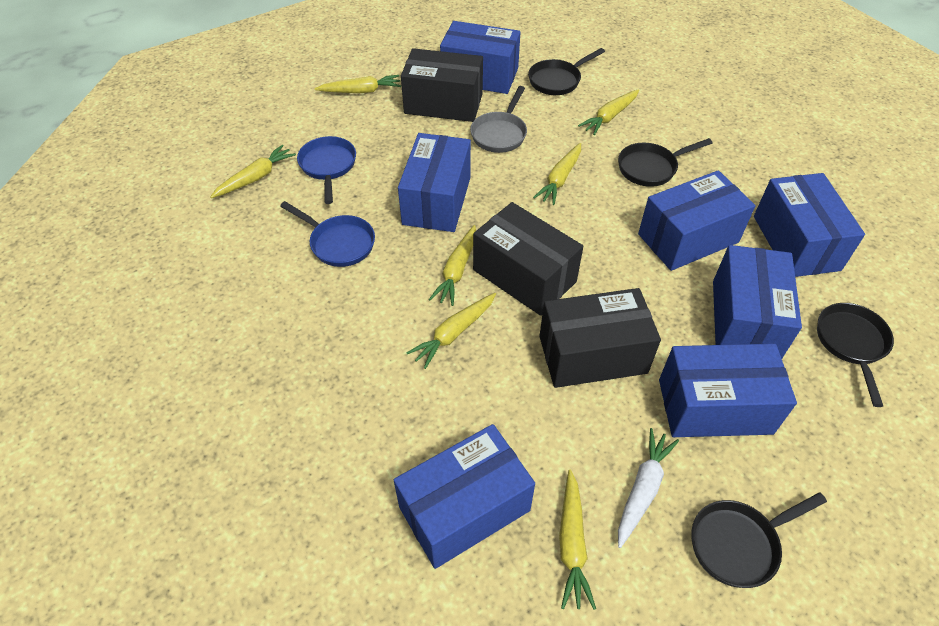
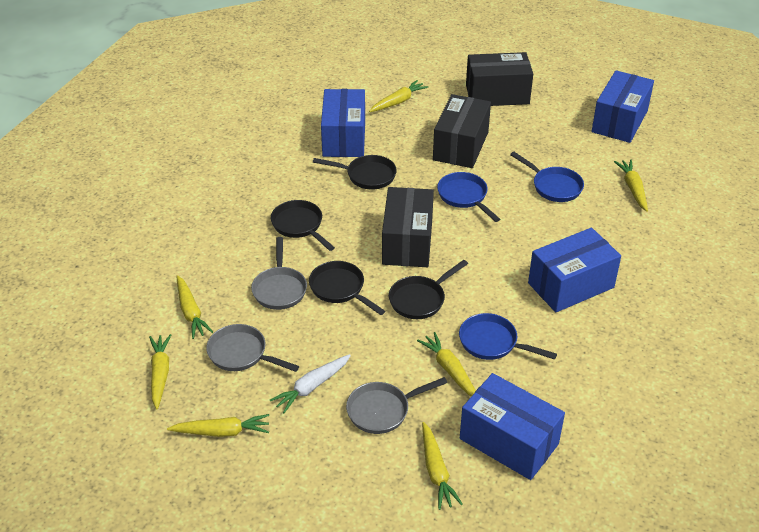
blue box: [394,424,535,569] [398,133,471,232] [440,21,521,94] [638,170,756,271] [659,344,797,437] [713,245,802,359] [754,173,865,277] = 7 -> [321,89,365,157] [460,373,565,480] [528,228,621,312] [592,70,654,143] = 4
blue pan: [280,201,375,267] [297,136,356,204] = 2 -> [437,172,500,222] [459,313,557,360] [510,152,584,202] = 3
grey pan: [470,86,527,153] = 1 -> [206,324,299,372] [251,237,307,310] [346,377,447,434] = 3

